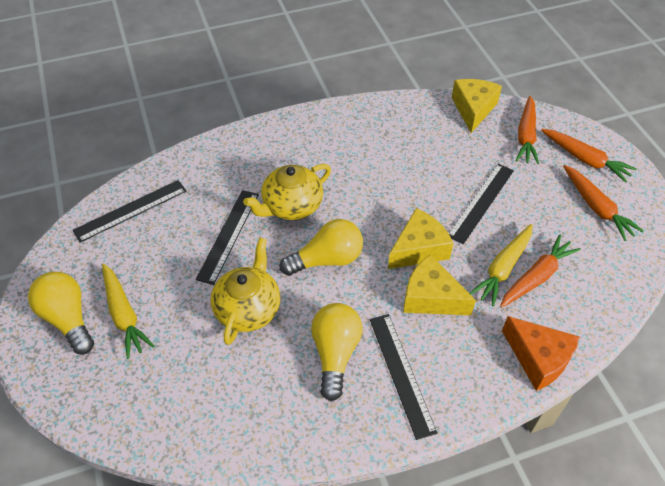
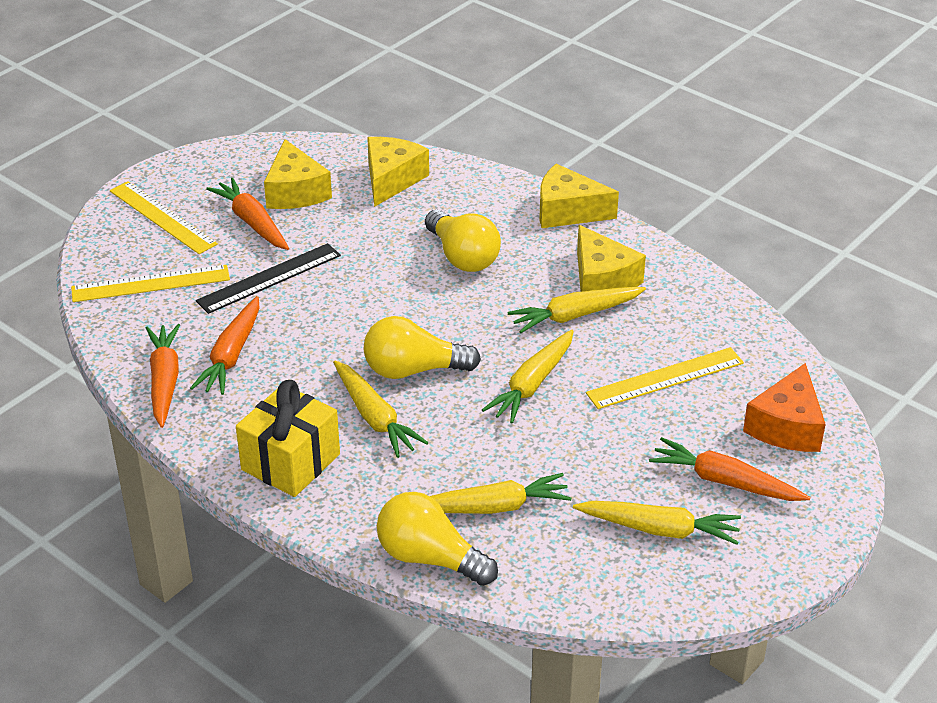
black ruler: [72,180,186,243] [196,190,259,285] [370,314,437,440] [449,164,514,244] = 4 -> [196,243,341,314] = 1
yellow carrot: [102,263,154,359] [470,224,533,307] = 2 -> [333,361,428,458] [430,473,571,514] [482,330,574,424] [507,287,646,333] [573,501,741,545] = 5
yellow cheese: [388,208,454,269] [403,255,476,315] [452,79,502,133] = 3 -> [264,139,332,209] [367,137,429,207] [539,164,619,228] [577,225,646,292] = 4
yellow gift: none = 0 -> [236,380,340,497] = 1
yellow ruler: none = 0 -> [71,265,230,302] [110,181,218,254] [586,347,744,409] = 3
yellow teapot: [211,238,280,345] [243,164,331,220] = 2 -> none = 0

